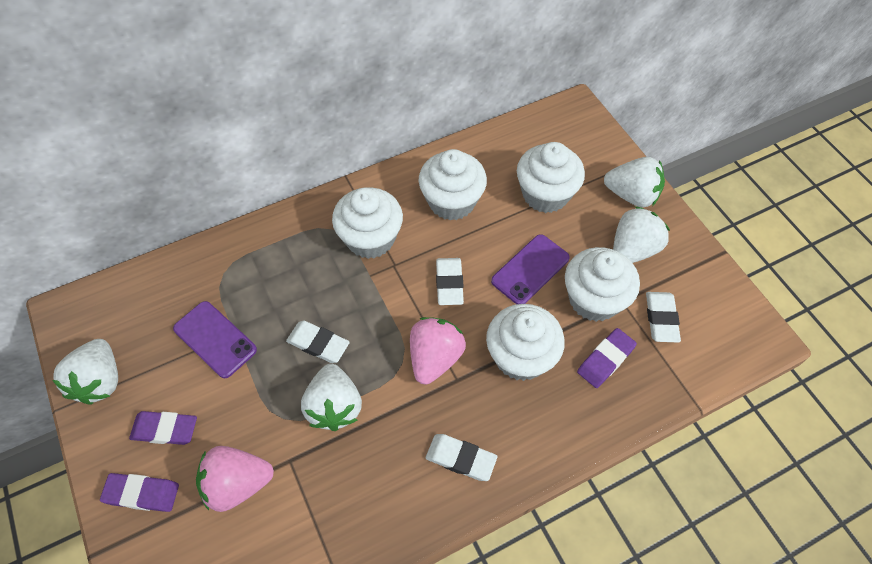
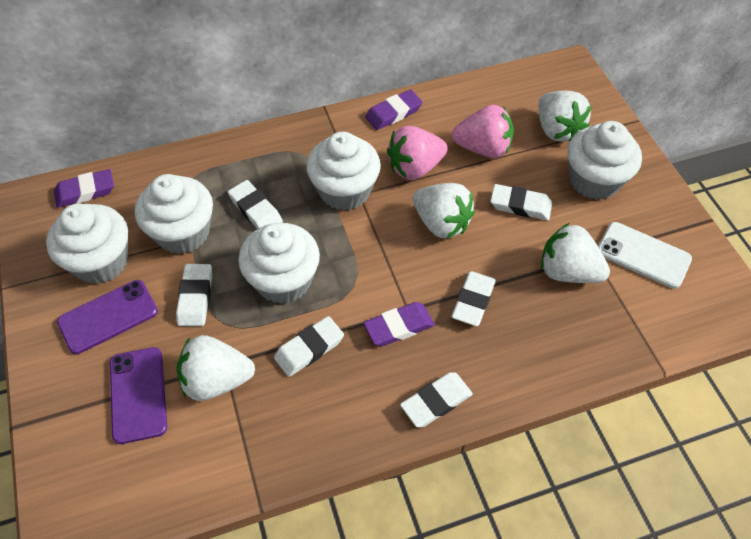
white eraser: [286,321,350,363] [426,434,497,481] [436,258,464,305] [646,292,681,342] = 4 -> [176,264,212,326] [228,180,283,229] [274,316,344,377] [400,372,473,427] [452,271,496,326] [490,184,552,220] = 6
white phone: none = 0 -> [598,222,692,289] = 1

